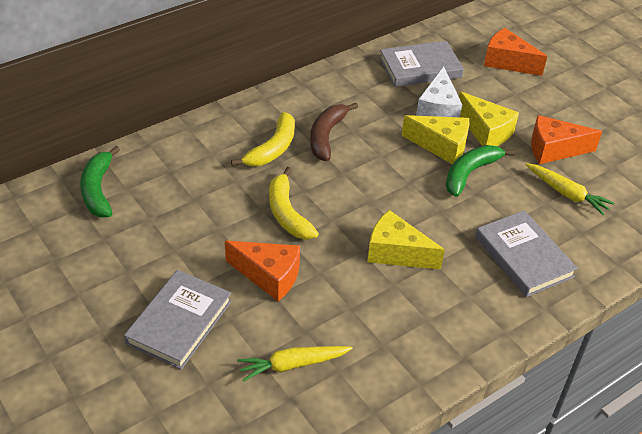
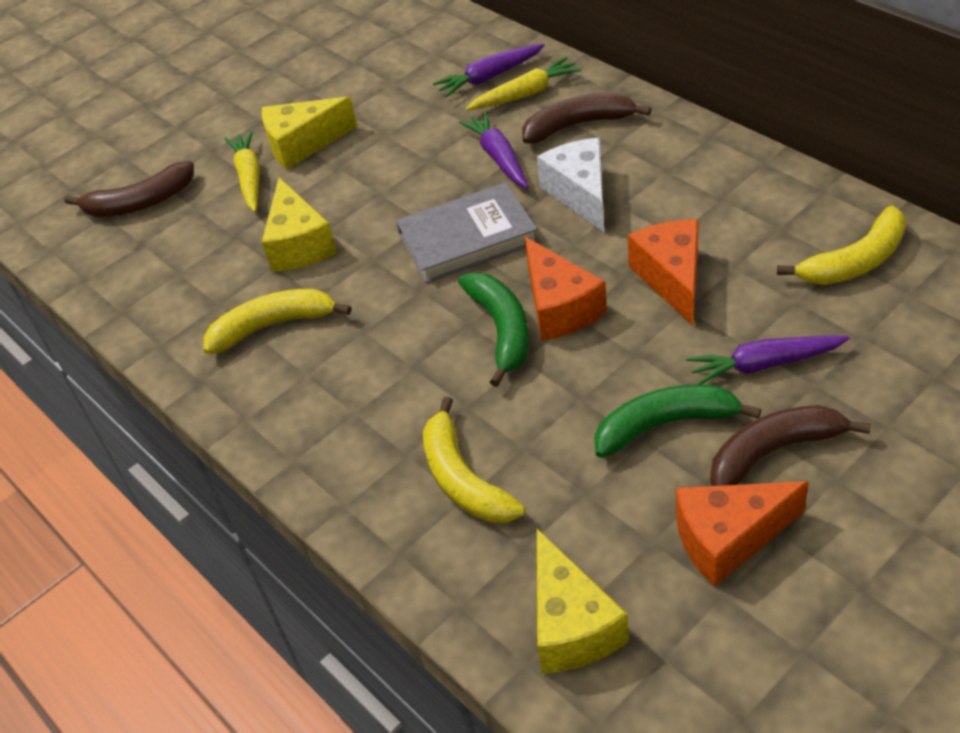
brown banana: [310,103,358,161] = 1 -> [64,161,194,217] [522,93,651,144] [710,405,871,486] = 3
grey book: [124,270,232,370] [379,41,464,87] [475,210,578,297] = 3 -> [396,182,539,283] = 1
purple carrot: none = 0 -> [433,44,545,98] [459,112,528,188] [686,336,850,385] = 3
yellow banana: [231,112,295,166] [269,167,319,240] = 2 -> [203,289,351,355] [423,397,525,523] [777,206,906,285] = 3

